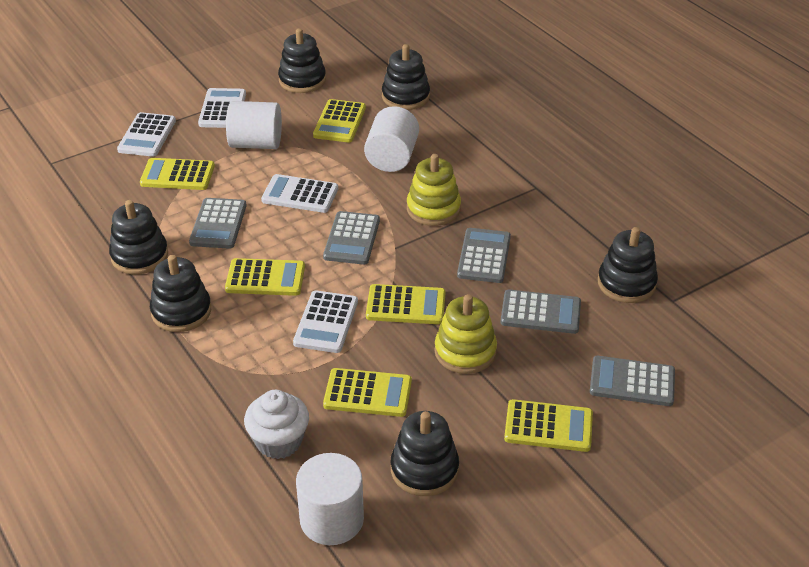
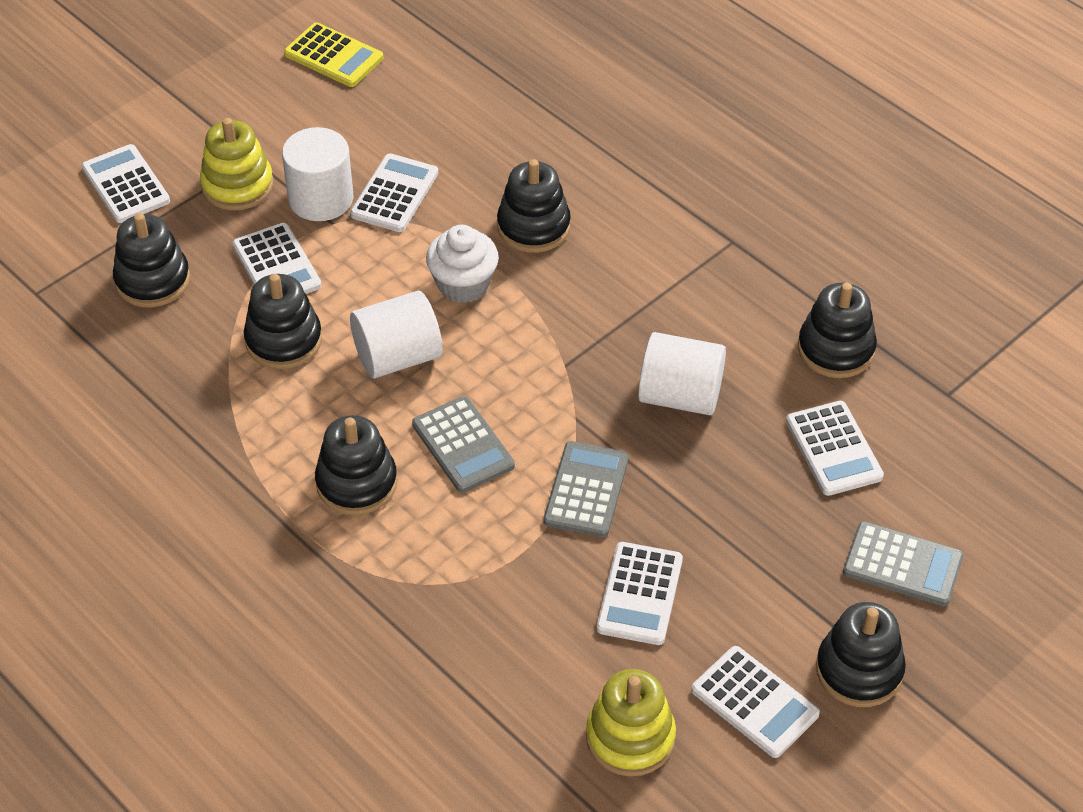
grey calculator: [189,198,247,249] [323,211,380,265] [457,228,511,283] [500,290,581,334] [590,356,675,406] = 5 -> [412,396,515,493] [544,441,629,537] [843,521,963,606] = 3
white calculator: [117,112,176,157] [198,88,246,128] [261,174,338,213] [293,290,358,353] = 4 -> [82,144,170,223] [232,223,322,294] [350,153,438,232] [597,542,683,645] [691,646,820,758] [786,401,884,496] = 6
yellow calculator: [140,158,215,190] [225,258,305,296] [313,99,366,143] [323,368,412,417] [366,284,445,324] [504,399,593,452] = 6 -> [284,22,383,87] = 1

